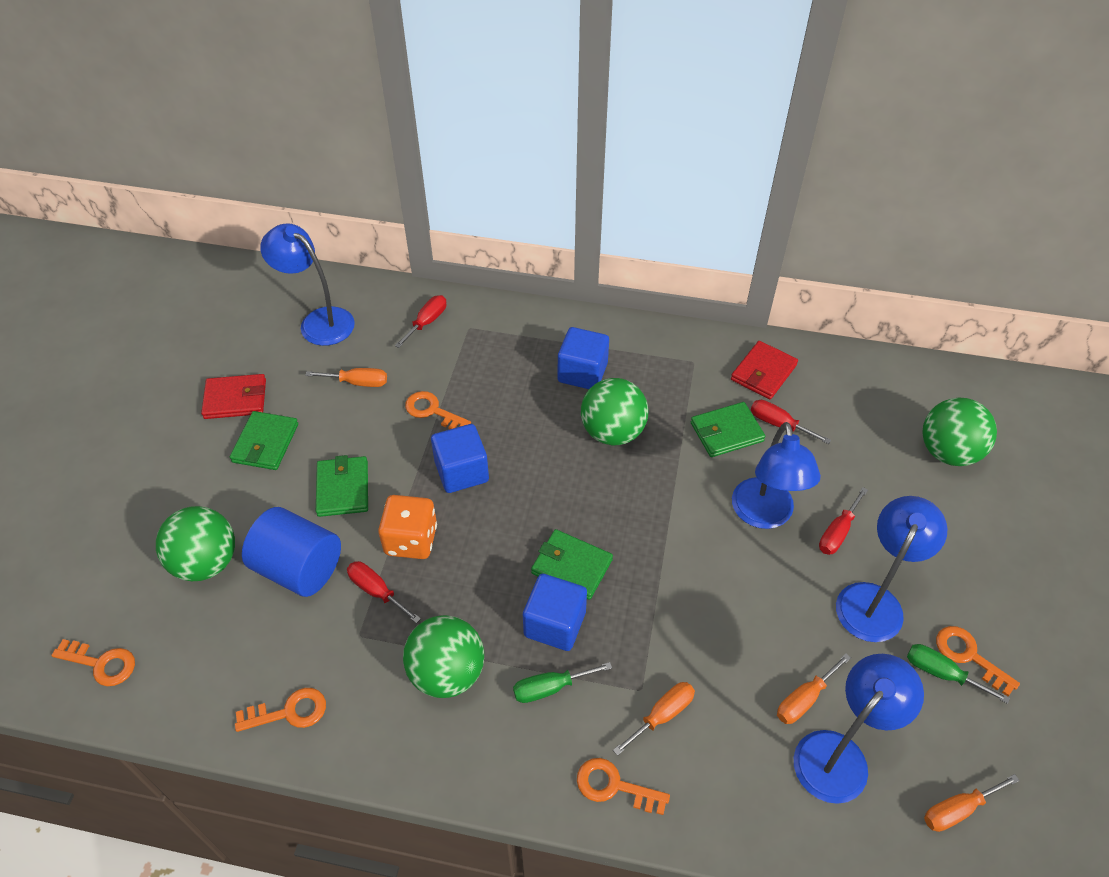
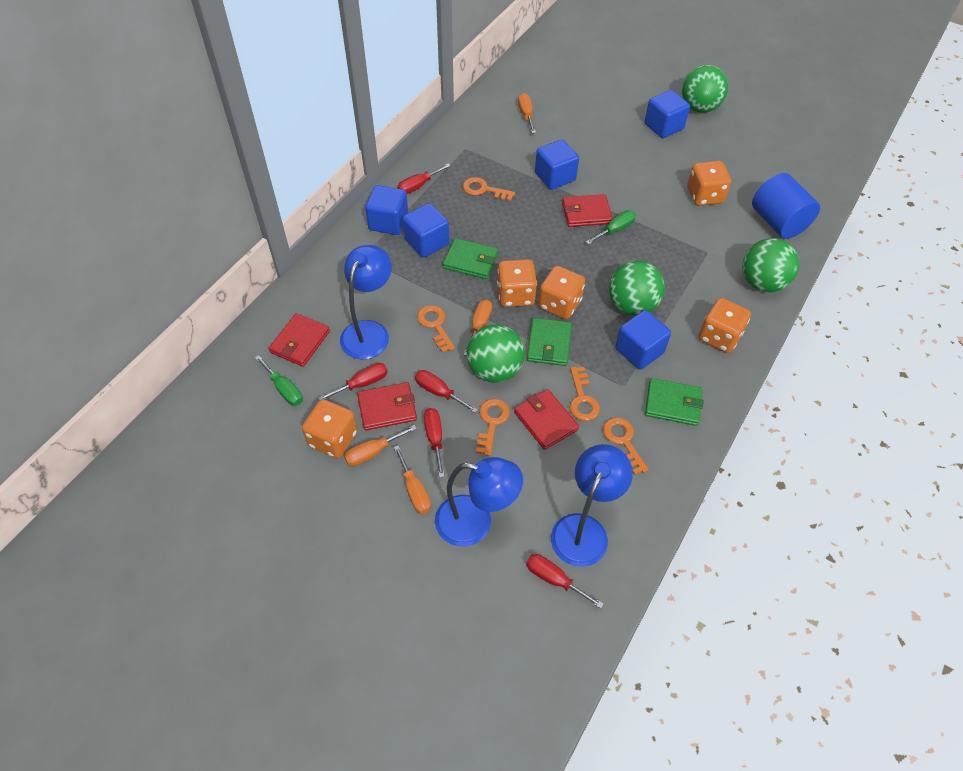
blue cube: [431,424,489,493] [523,574,587,651] [558,327,609,389] = 3 -> [365,185,408,235] [403,203,449,258] [535,139,579,190] [615,310,671,370] [645,90,690,138] = 5
blue lamp: [260,223,355,346] [732,422,821,529] [794,654,924,804] [836,496,947,642] = 4 -> [340,245,392,359] [435,457,523,547] [551,444,633,567] = 3
green wallet: [230,411,298,470] [316,455,368,517] [531,529,613,600] [691,402,765,457] = 4 -> [443,238,498,279] [527,318,572,366] [645,378,703,426] = 3
orange dice: [378,495,437,559] = 1 -> [302,399,357,458] [497,259,537,307] [538,266,585,319] [687,161,731,206] [699,298,751,353] = 5
red screwdriver: [347,561,421,623] [395,295,446,348] [751,400,831,444] [819,487,868,555] = 4 -> [318,363,388,400] [397,164,450,194] [415,370,478,413] [424,408,445,478] [526,554,603,609] = 5
red wallet: [201,374,266,419] [731,341,798,399] = 2 -> [269,313,330,367] [357,382,417,430] [514,389,579,450] [562,194,613,227] = 4

